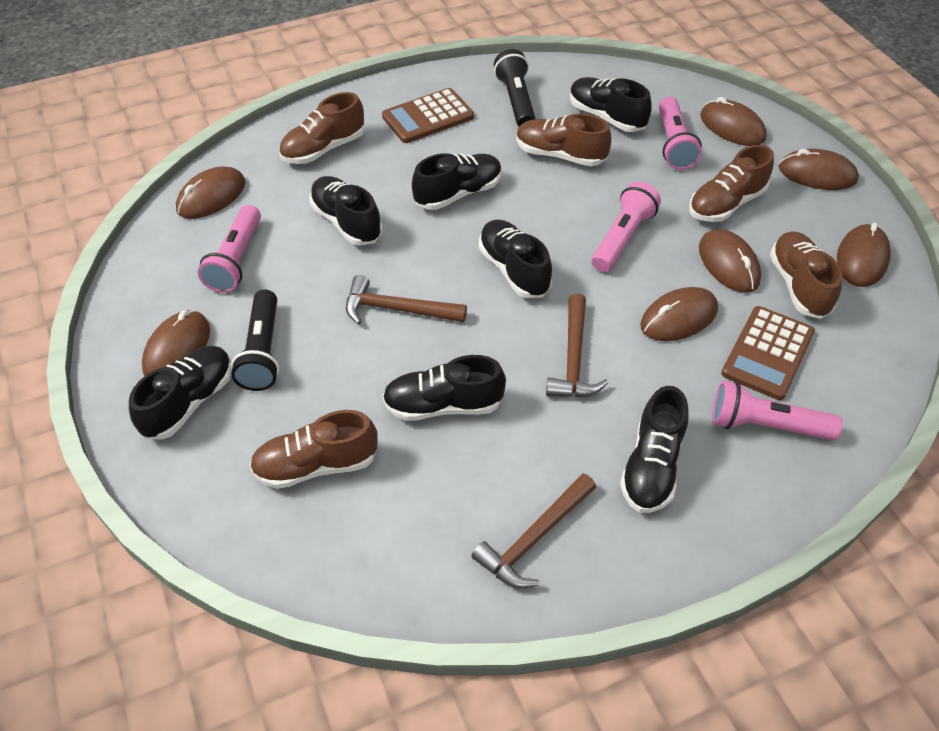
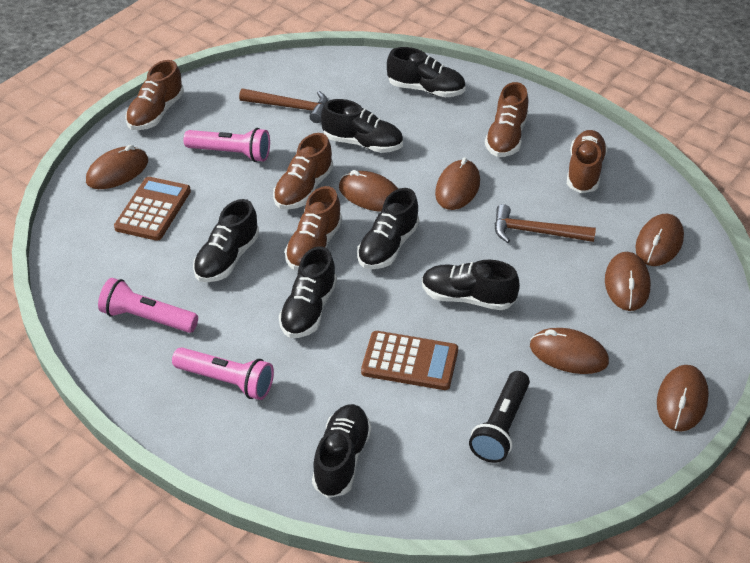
black flashlight: [231,289,279,391] [494,49,535,126] = 2 -> [469,371,530,463] = 1
brown hammer: [346,275,467,325] [471,473,596,588] [546,293,608,397] = 3 -> [239,88,328,123] [495,204,596,243] = 2
pink flashlight: [197,205,261,293] [592,182,661,272] [659,97,702,170] [712,381,843,441] = 4 -> [98,278,198,333] [172,347,274,400] [183,128,270,162] = 3

